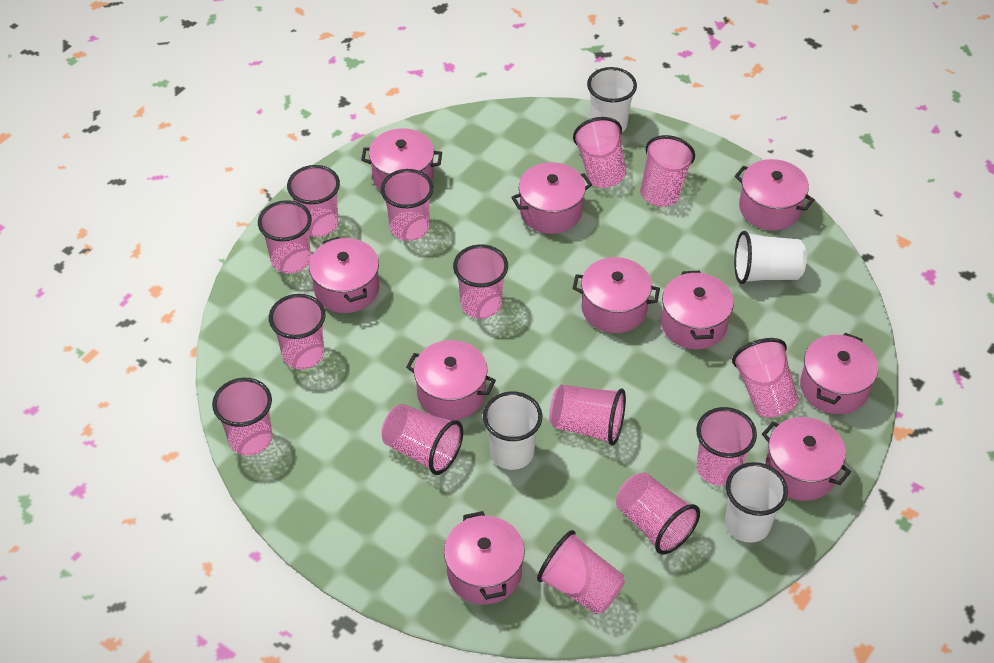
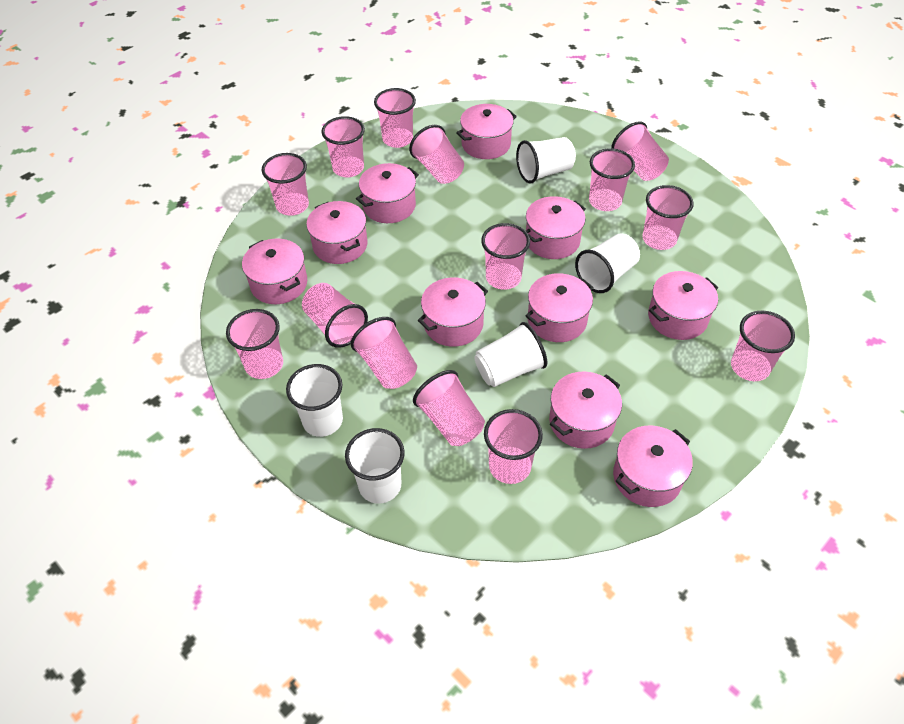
white cup: [483,391,542,470] [587,67,637,132] [725,462,788,543] [734,231,807,284] = 4 -> [286,364,343,437] [345,428,405,504] [474,322,547,387] [516,137,576,183] [575,233,640,293] = 5

